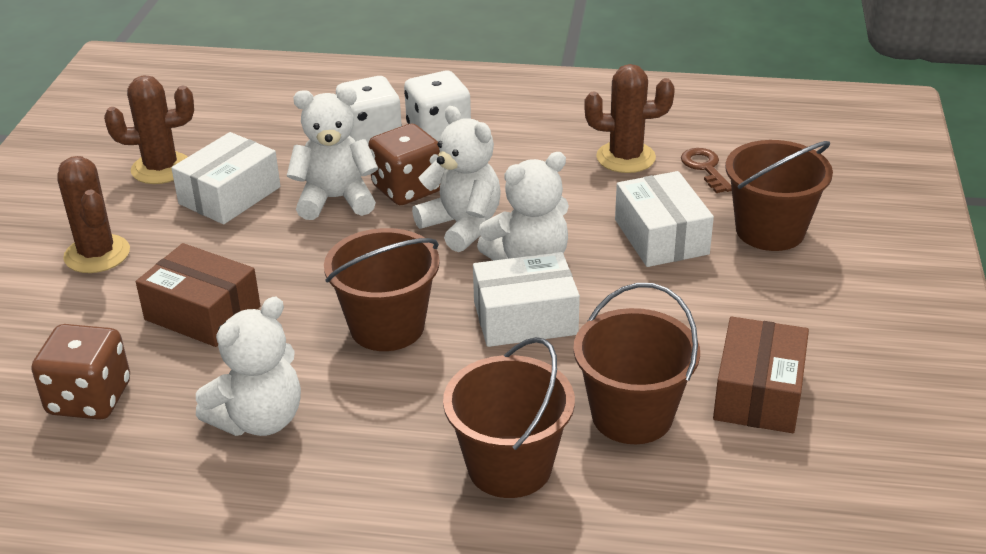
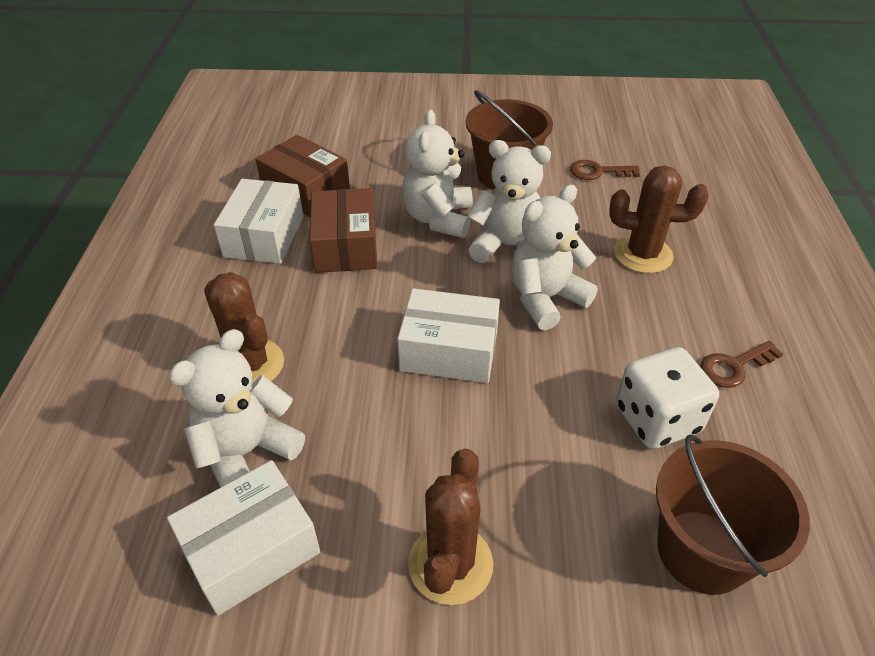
brown bucket: [324,228,440,351] [443,337,575,498] [573,283,700,444] [725,140,833,251] = 4 -> [466,90,553,190] [656,434,810,595] = 2
brown dice: [32,324,130,420] [368,123,440,205] = 2 -> none = 0
brown key: [681,148,732,193] = 1 -> [570,160,640,180] [701,340,783,388] = 2
white dice: [336,76,402,144] [404,71,471,142] = 2 -> [616,347,719,449] = 1

